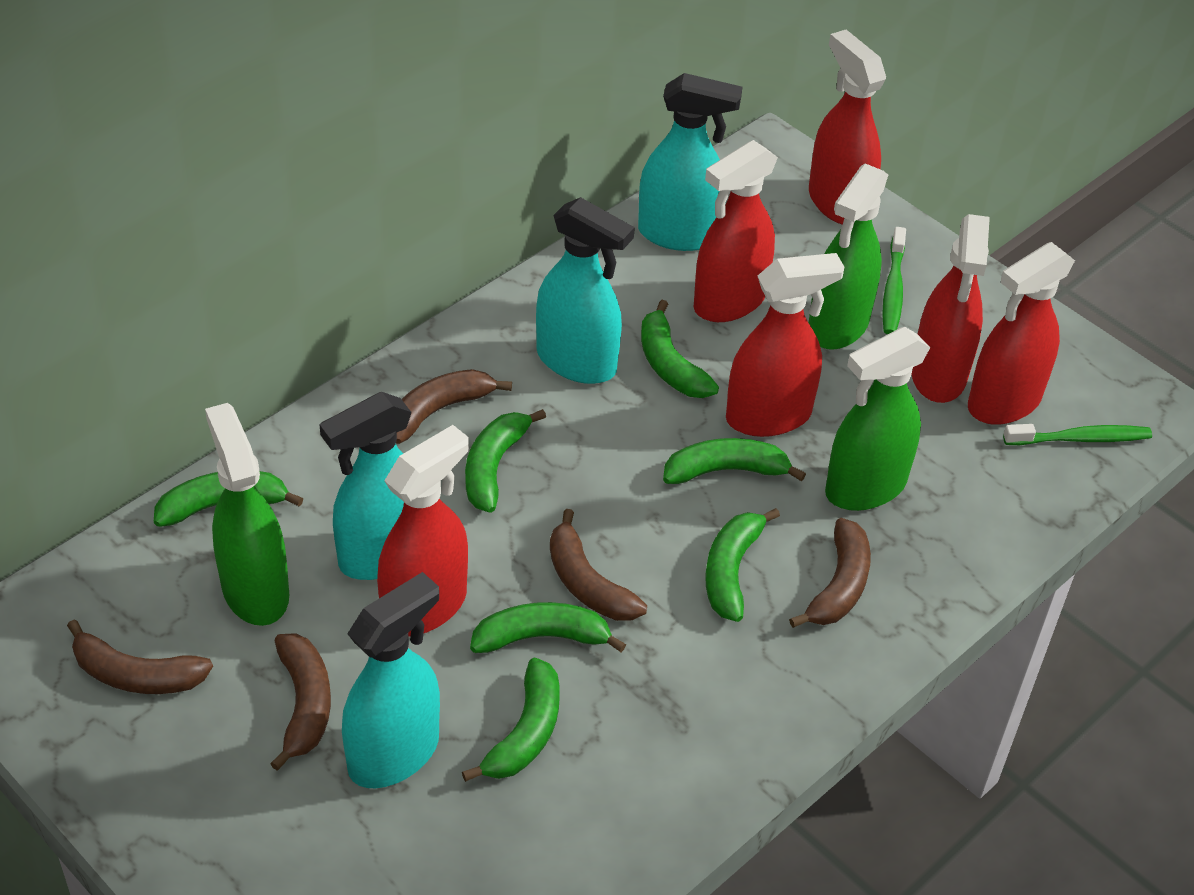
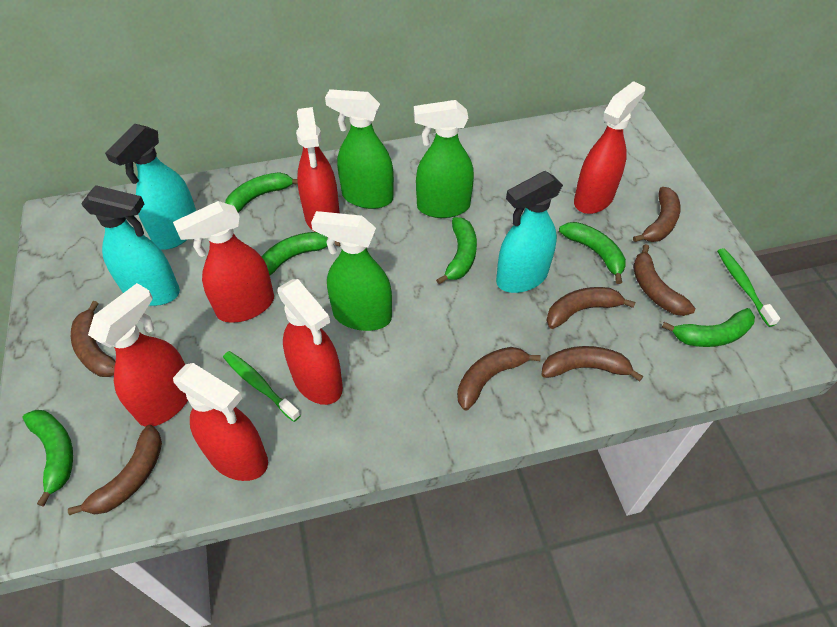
brown banana: [67,620,213,694] [270,633,331,770] [396,369,512,444] [550,509,647,621] [789,518,871,628] = 5 -> [68,425,162,515] [71,301,116,377] [457,347,541,410] [542,346,643,382] [546,287,635,329] [633,187,680,242] [633,244,695,316] = 7
green banana: [154,471,303,527] [462,658,560,782] [465,409,546,513] [470,602,626,653] [641,300,719,398] [663,438,806,484] [706,508,780,622] = 7 -> [23,410,73,507] [225,172,298,212] [261,232,340,275] [436,217,477,284] [559,222,626,284] [662,308,755,347] = 6
turquoise spray bottle: [319,392,412,580] [342,572,440,788] [536,197,635,384] [638,73,742,251] = 4 -> [81,185,180,306] [105,124,196,250] [496,171,563,293] = 3

